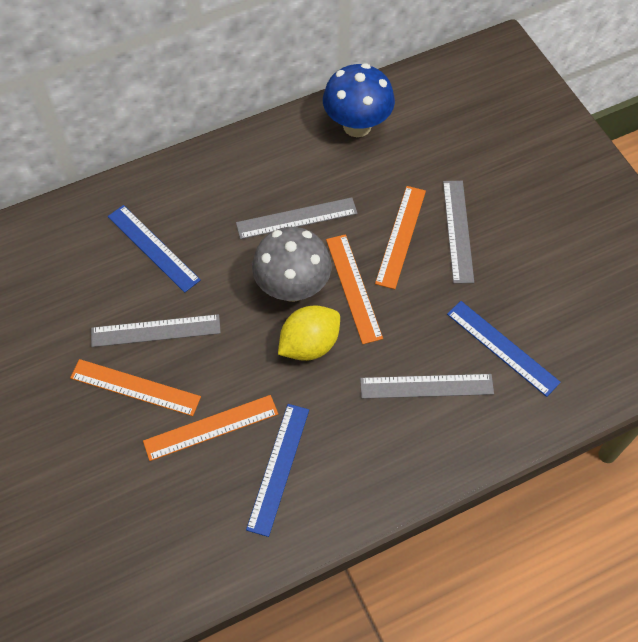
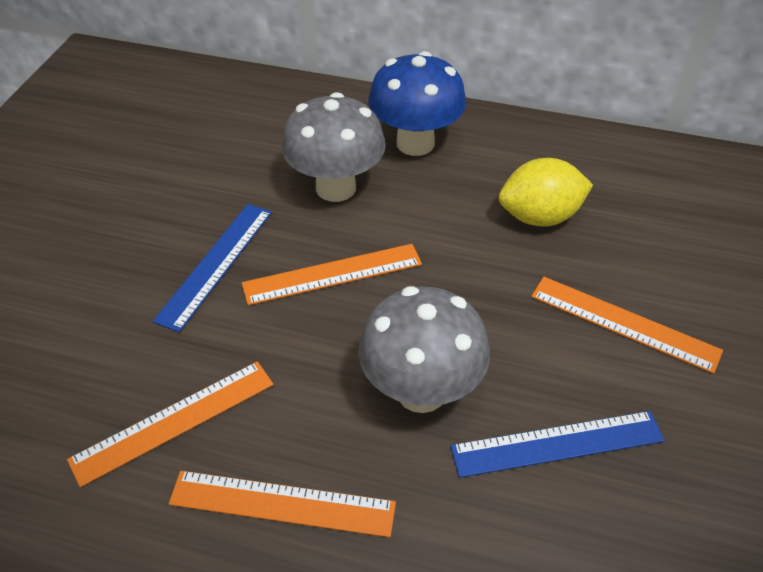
blue ruler: [108,205,201,293] [246,404,309,537] [447,301,561,397] = 3 -> [153,204,272,332] [450,411,665,478] = 2
grey mushroom: [252,227,331,302] = 1 -> [282,92,386,202] [358,286,490,413] = 2
grey ruler: [91,314,221,347] [236,197,358,239] [360,374,494,399] [443,181,474,284] = 4 -> none = 0

